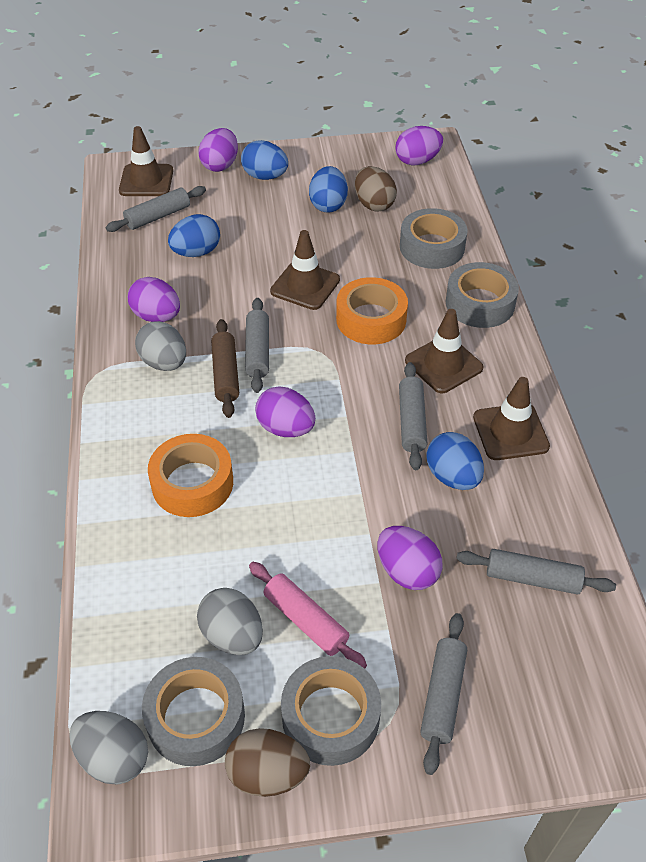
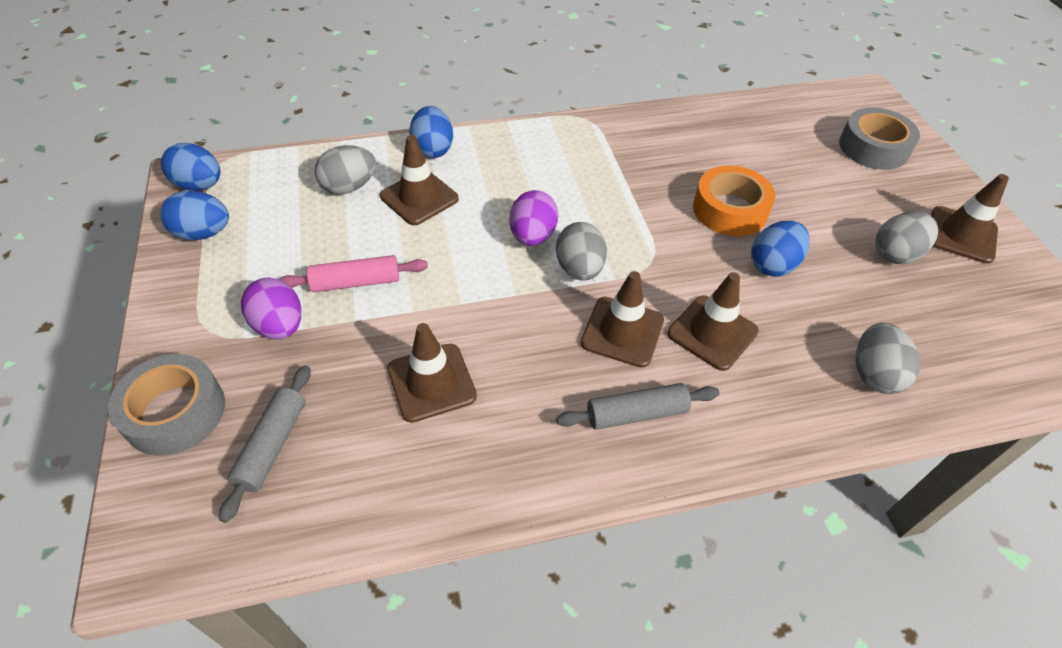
brown egg: [225,728,310,797] [355,166,397,212] = 2 -> none = 0
brown rolling pin: [211,319,239,418] = 1 -> none = 0
brown traffic cone: [119,126,173,196] [270,230,340,310] [405,309,483,393] [473,377,550,460] = 4 -> [380,135,459,225] [388,323,477,423] [581,271,664,367] [668,272,759,371] [931,174,1009,264] = 5
grey egg: [69,711,148,785] [135,321,186,371] [197,588,263,655] = 3 -> [315,145,376,195] [556,222,607,281] [855,322,920,394] [875,211,938,264] = 4
grey rolling pin: [106,186,206,232] [245,298,269,393] [399,362,427,470] [420,613,467,775] [456,549,616,595] = 5 -> [219,365,311,523] [556,383,719,430] = 2
grey tape: [142,657,245,766] [281,656,381,766] [400,208,468,269] [446,262,519,328] = 4 -> [108,354,225,456] [839,108,920,170] = 2
orange tape: [148,434,233,517] [336,277,408,344] = 2 -> [693,165,775,236] = 1
purple egg: [128,277,180,322] [198,128,238,172] [255,387,315,437] [377,526,442,590] [395,126,443,166] = 5 -> [241,278,302,340] [509,190,558,246] = 2

